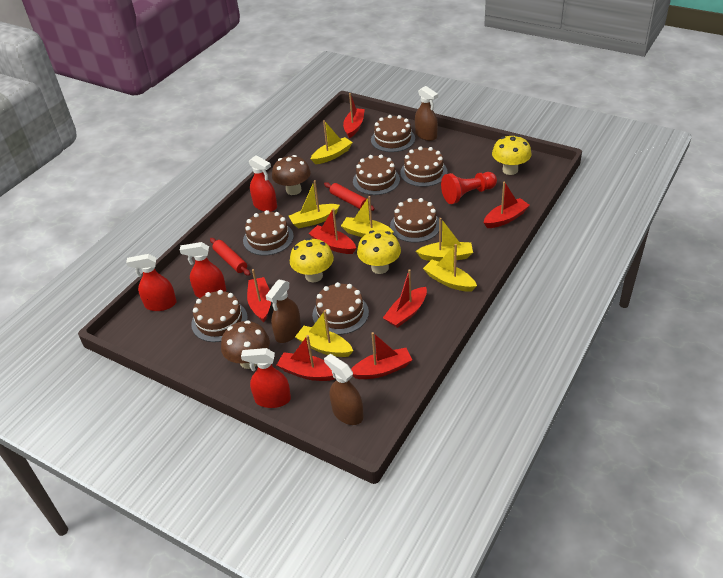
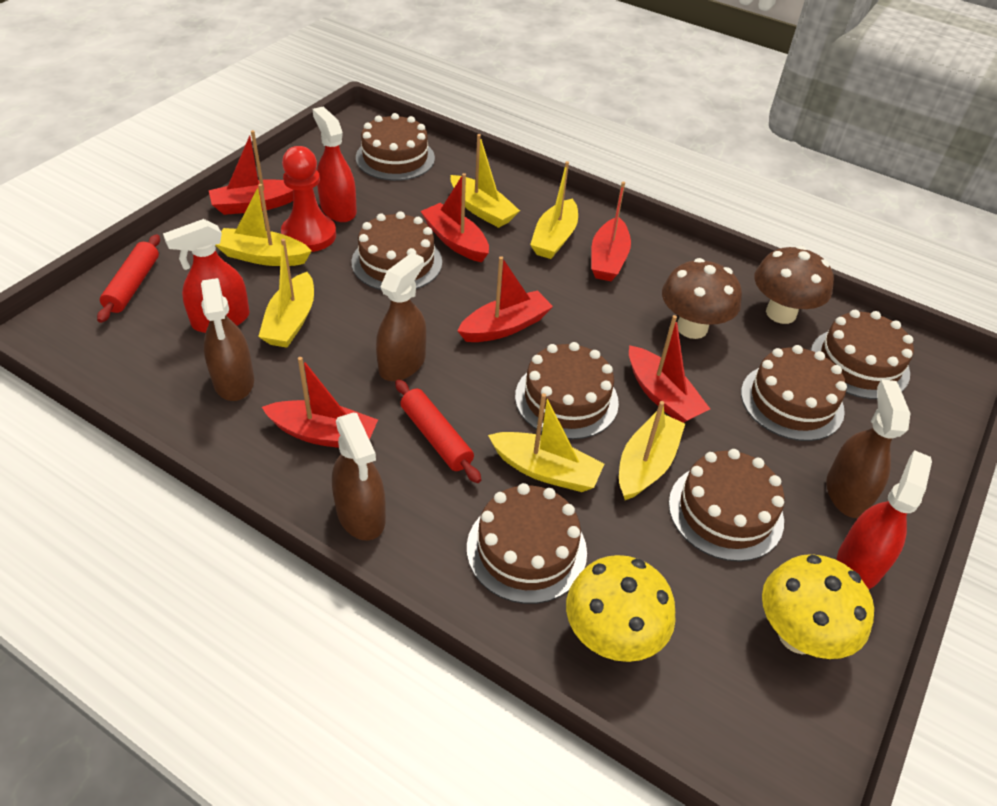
brown spray bottle: [266,279,301,343] [324,354,363,425] [415,86,438,141] = 3 -> [201,278,254,401] [332,413,386,540] [376,253,426,381] [826,379,911,518] = 4
red boat: [247,269,271,322] [277,335,335,381] [308,208,356,254] [343,93,365,138] [351,332,412,379] [383,269,427,328] [484,181,530,228] = 7 -> [209,130,293,215] [262,357,378,448] [420,173,489,262] [458,256,553,342] [591,182,631,281] [629,315,710,423] = 6
red spray bottle: [126,254,177,311] [180,242,226,298] [241,348,291,408] [249,155,277,212] = 4 -> [163,219,250,333] [312,107,357,222] [837,450,932,589] = 3
yellow mushroom: [290,238,334,282] [357,230,401,274] [492,135,532,175] = 3 -> [566,555,676,662] [762,554,874,659] = 2

